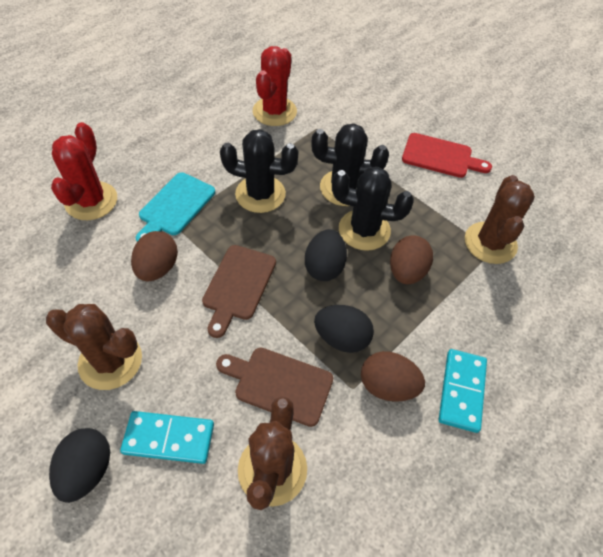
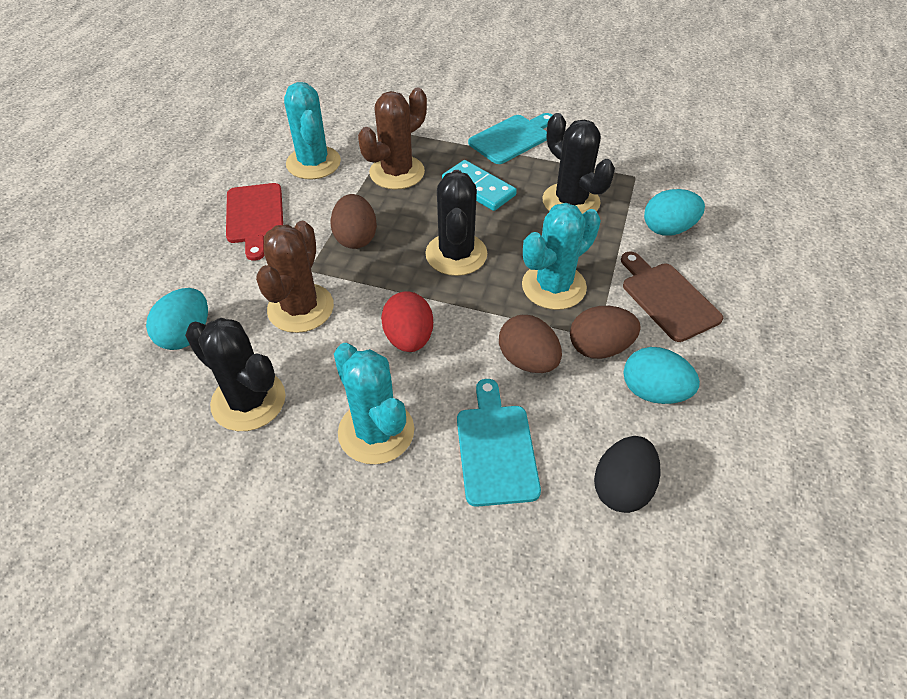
black egg: [49,428,110,503] [305,229,347,281] [314,305,374,353] = 3 -> [594,436,661,513] = 1
brown cactus: [46,304,142,390] [238,396,307,510] [465,175,535,264] = 3 -> [256,221,334,333] [358,88,427,190] = 2
brown cutting board: [202,245,276,338] [216,348,333,427] = 2 -> [621,251,723,342] = 1
red cactus: [51,122,117,220] [253,46,297,126] = 2 -> none = 0
red egg: none = 0 -> [381,292,433,352] = 1
turquoise cactus: none = 0 -> [284,82,341,179] [334,343,414,464] [522,203,601,310] = 3
turquoise cutting board: [135,172,215,241] = 1 -> [457,379,541,507] [468,113,553,164] = 2
turquoise domino: [120,411,214,464] [439,349,487,433] = 2 -> [442,160,517,211] = 1
turquoise egg: none = 0 -> [146,288,208,350] [623,347,700,404] [644,189,705,236] = 3

